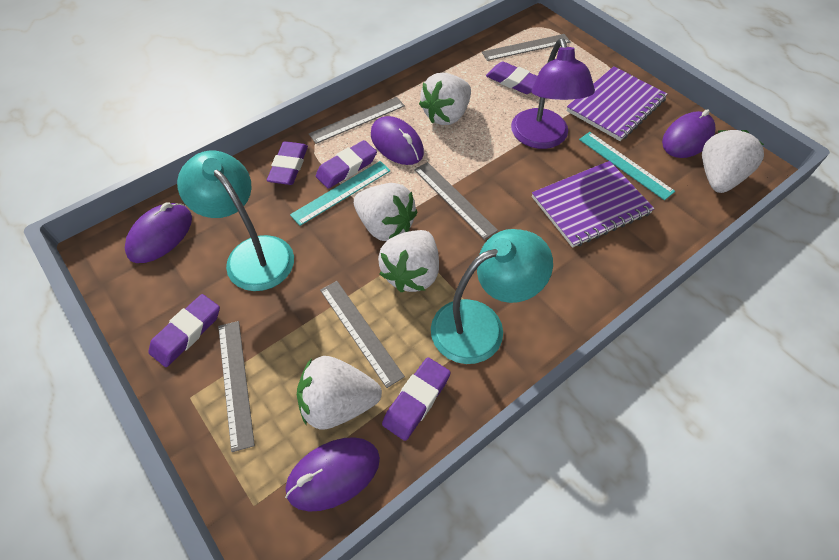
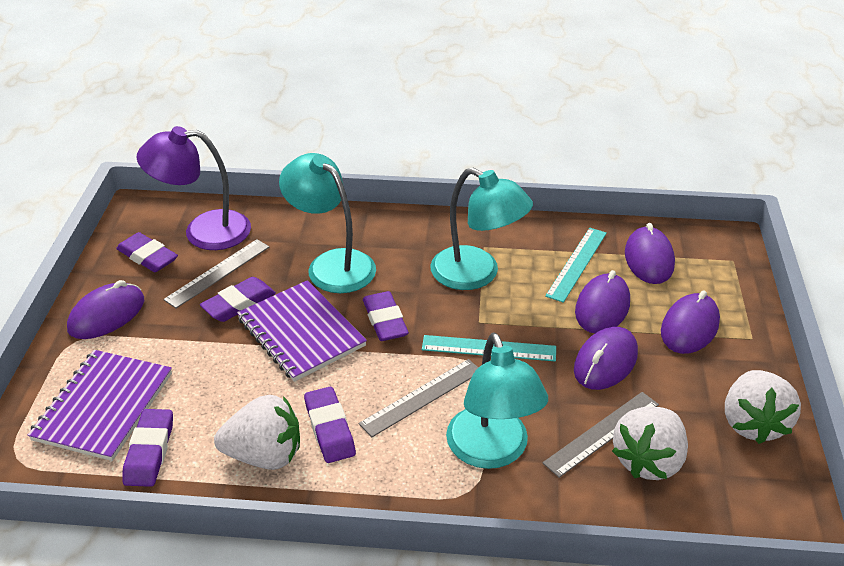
grey ruler: [218,321,255,452] [309,97,405,144] [320,281,405,388] [414,162,498,240] [482,34,571,61] = 5 -> [163,239,270,308] [359,359,478,437] [543,392,659,478] = 3
purple mouse: [125,203,192,263] [285,437,380,511] [371,116,424,165] [662,109,715,158] = 4 -> [67,280,144,339] [574,327,638,390] [575,270,630,333] [625,223,675,284] [661,290,720,354] = 5
turquoise lamp: [177,151,294,291] [431,229,553,364] = 2 -> [279,153,376,293] [430,168,533,290] [446,333,548,469] = 3
white strawberry: [297,356,382,430] [354,183,417,241] [378,230,439,292] [419,73,471,125] [702,130,764,193] = 5 -> [214,395,300,470] [612,407,688,480] [725,370,801,444] = 3

